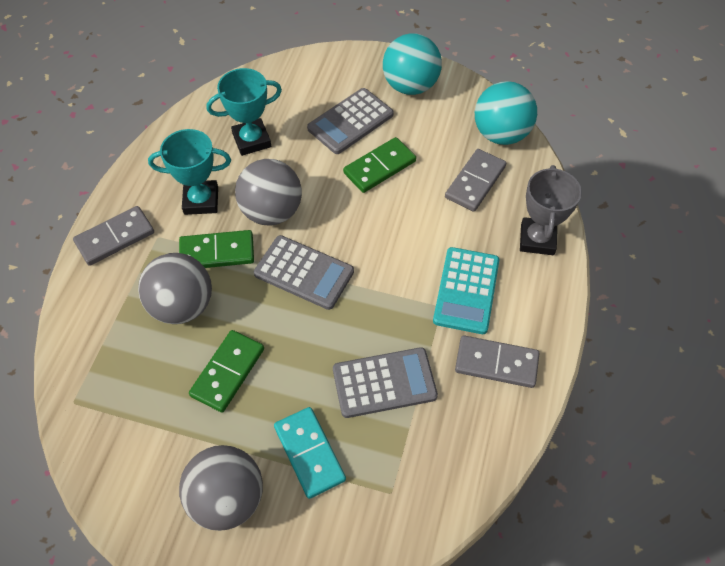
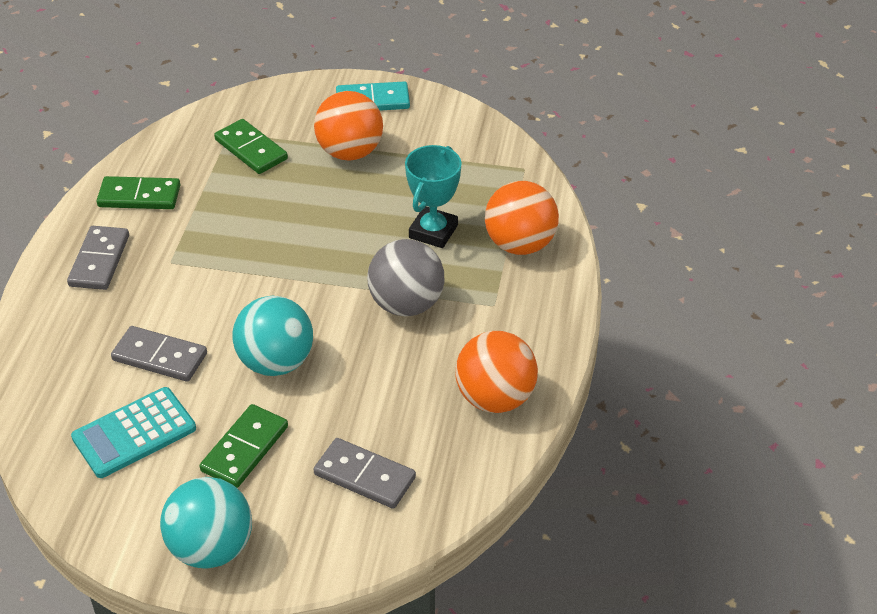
grey ball: [138,253,212,324] [179,445,263,531] [235,159,302,226] = 3 -> [367,239,444,316] = 1
grey calculator: [254,235,354,310] [307,88,394,154] [333,347,438,418] = 3 -> none = 0
grey trophy: [520,165,582,255] = 1 -> none = 0
orange ball: none = 0 -> [314,91,383,161] [456,331,538,413] [485,181,559,255] = 3
turquoise trophy: [148,129,231,215] [207,68,282,156] = 2 -> [405,145,462,248] = 1

